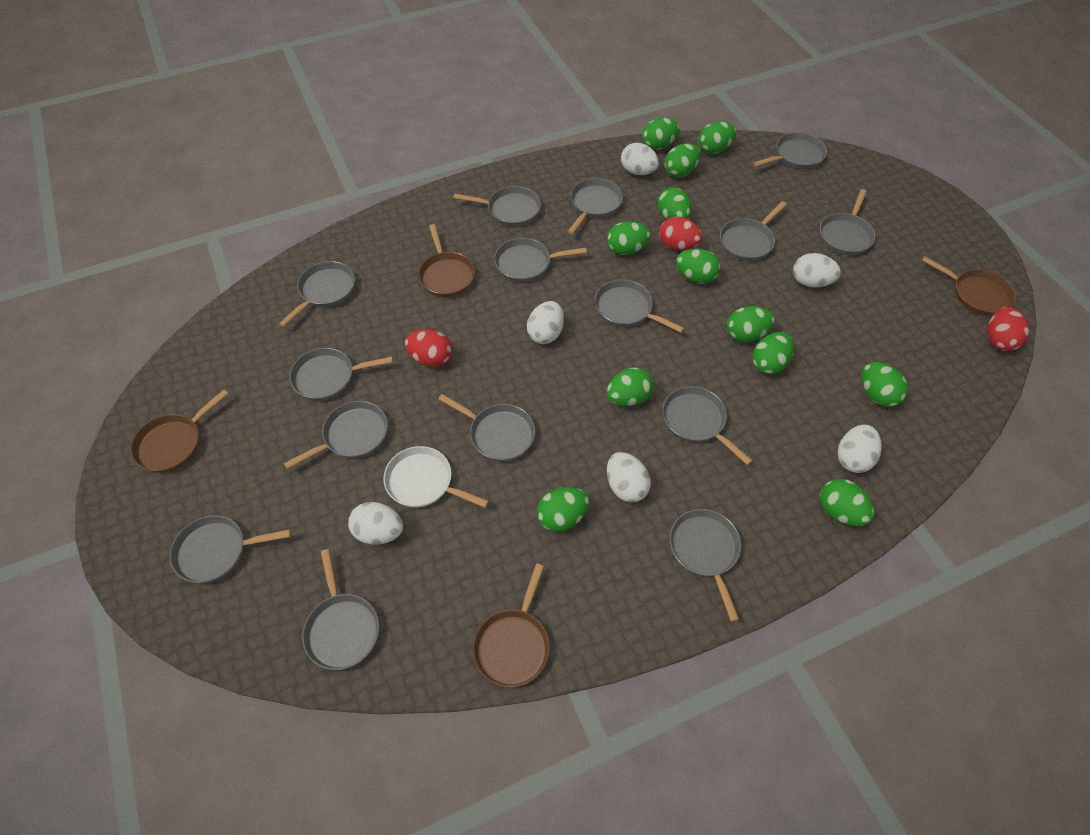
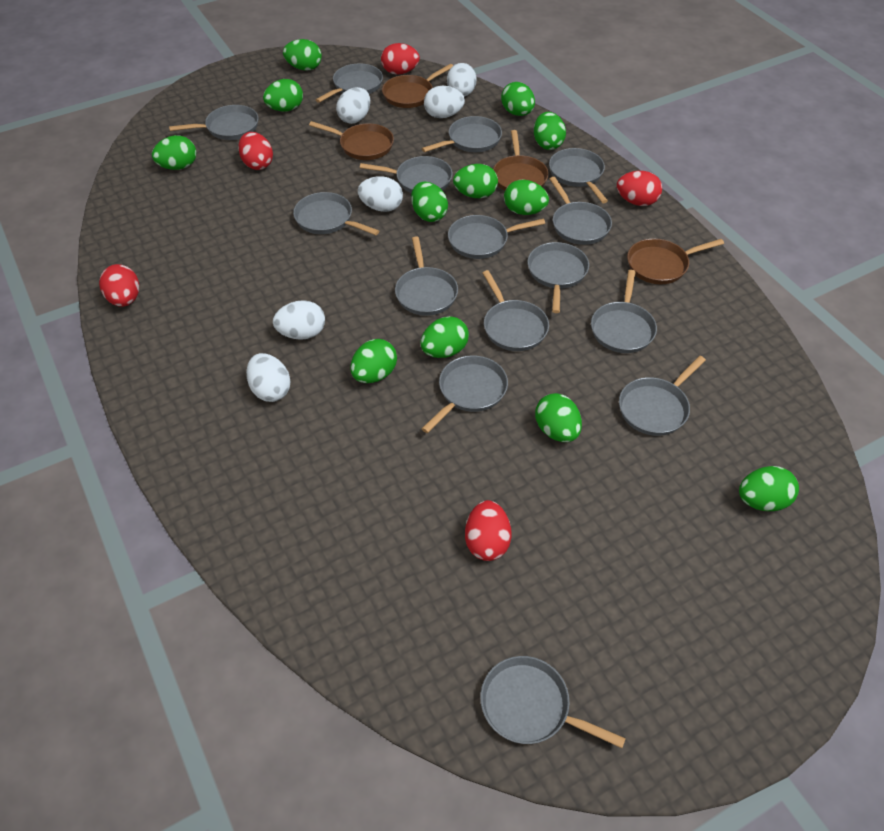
red egg: [405,329,452,367] [659,217,702,251] [987,307,1029,351] = 3 -> [99,264,139,307] [238,132,273,170] [381,43,420,75] [465,500,511,561] [617,171,662,206] = 5
white pan: [383,446,489,508] = 1 -> none = 0

